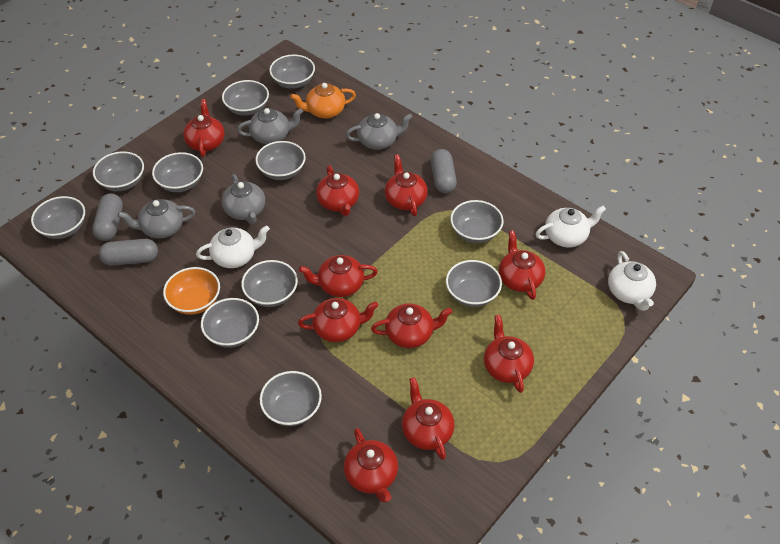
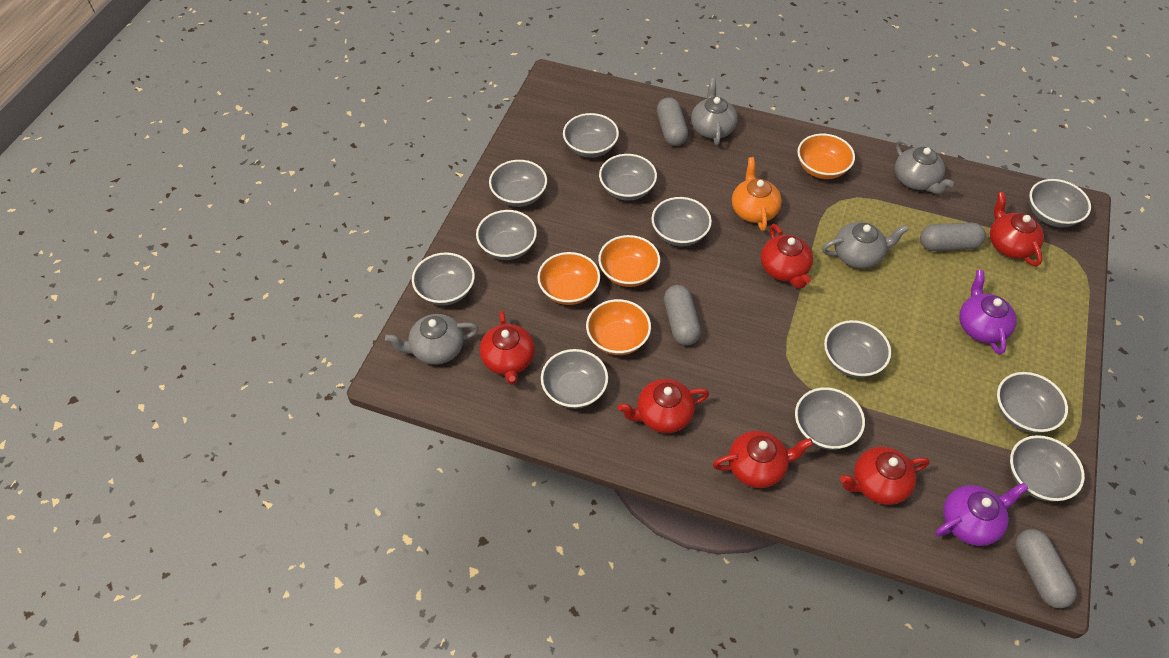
grey bowl: [31,196,85,239] [93,151,144,191] [152,152,203,192] [201,298,259,348] [222,80,269,116] [241,260,298,307] [255,141,306,180] [260,371,322,426] [269,54,315,89] [446,260,502,307] [450,200,504,243] = 11 -> [412,252,475,306] [476,210,537,260] [489,160,547,207] [541,349,608,409] [563,113,619,158] [599,154,657,201] [651,197,712,246] [795,387,865,450] [824,320,891,378] [997,372,1068,433] [1010,435,1085,501] [1029,179,1091,227] = 12
grey capsule: [92,193,123,241] [99,239,158,266] [431,149,457,193] = 3 -> [657,97,688,146] [664,285,701,346] [920,222,986,251] [1015,529,1076,608] = 4
orange bowl: [163,267,220,315] = 1 -> [537,252,600,305] [586,299,651,355] [598,235,660,287] [797,134,855,179] = 4
purple teapot: none = 0 -> [936,483,1029,546] [959,270,1017,354] = 2
red teapot: [183,99,225,157] [298,298,378,342] [299,255,378,297] [316,165,359,216] [344,428,398,503] [371,303,452,348] [385,154,428,216] [402,377,455,460] [484,315,534,393] [499,230,545,300] = 10 -> [480,311,535,385] [618,379,709,433] [713,431,813,488] [761,224,813,289] [840,446,930,505] [990,191,1044,267] = 6
white teapot: [196,225,270,268] [536,206,606,247] [608,251,656,311] = 3 -> none = 0

